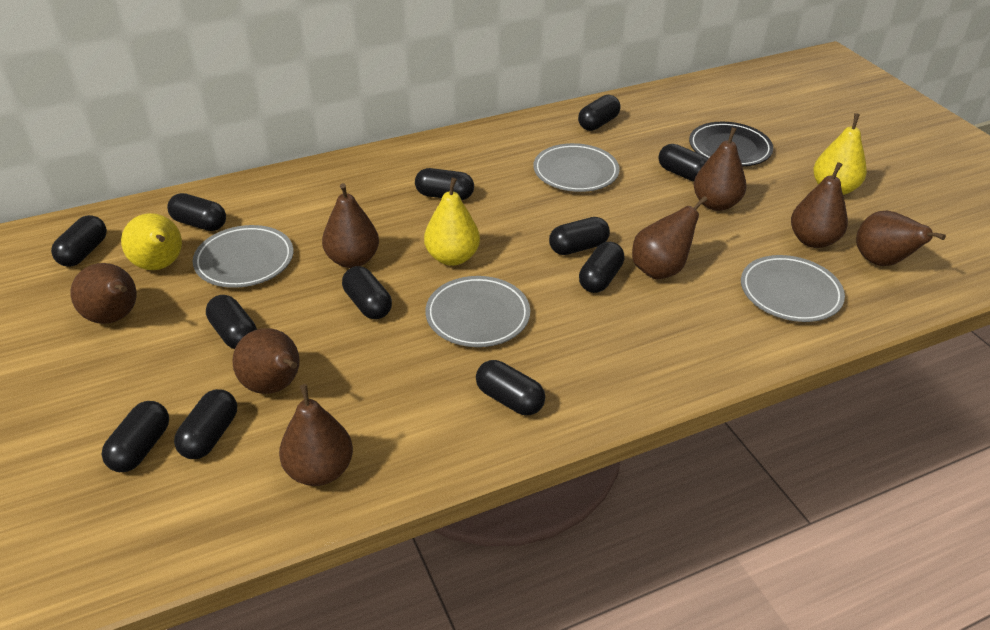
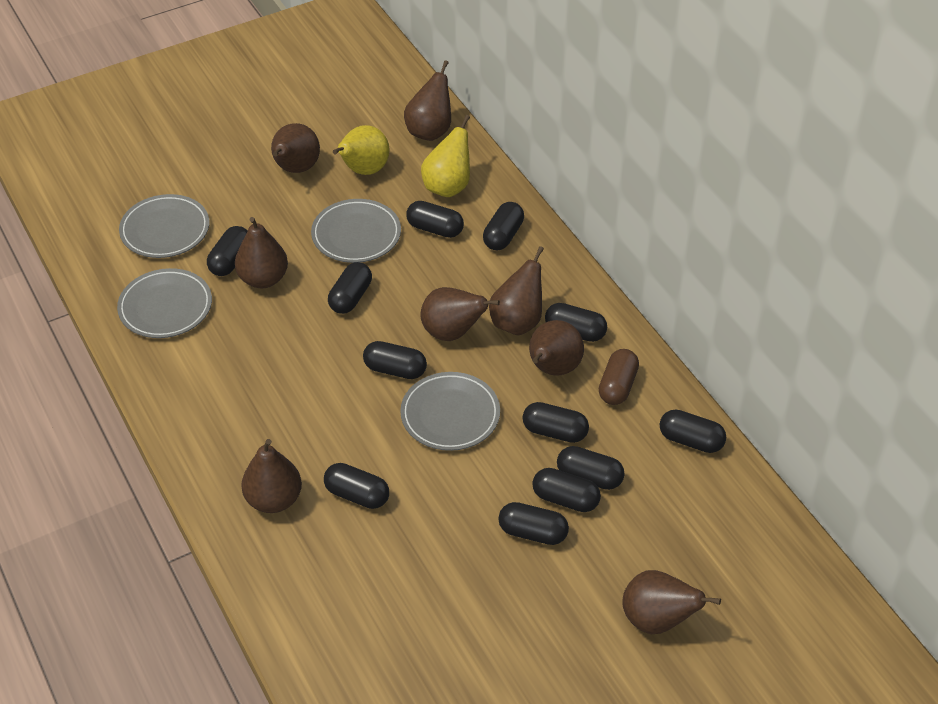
black plate: [689,122,773,167] = 1 -> none = 0
brown capsule: none = 0 -> [599,349,639,405] = 1
yellow pear: [121,213,182,270] [424,178,480,266] [813,113,867,195] = 3 -> [333,125,389,175] [421,115,470,197] = 2

